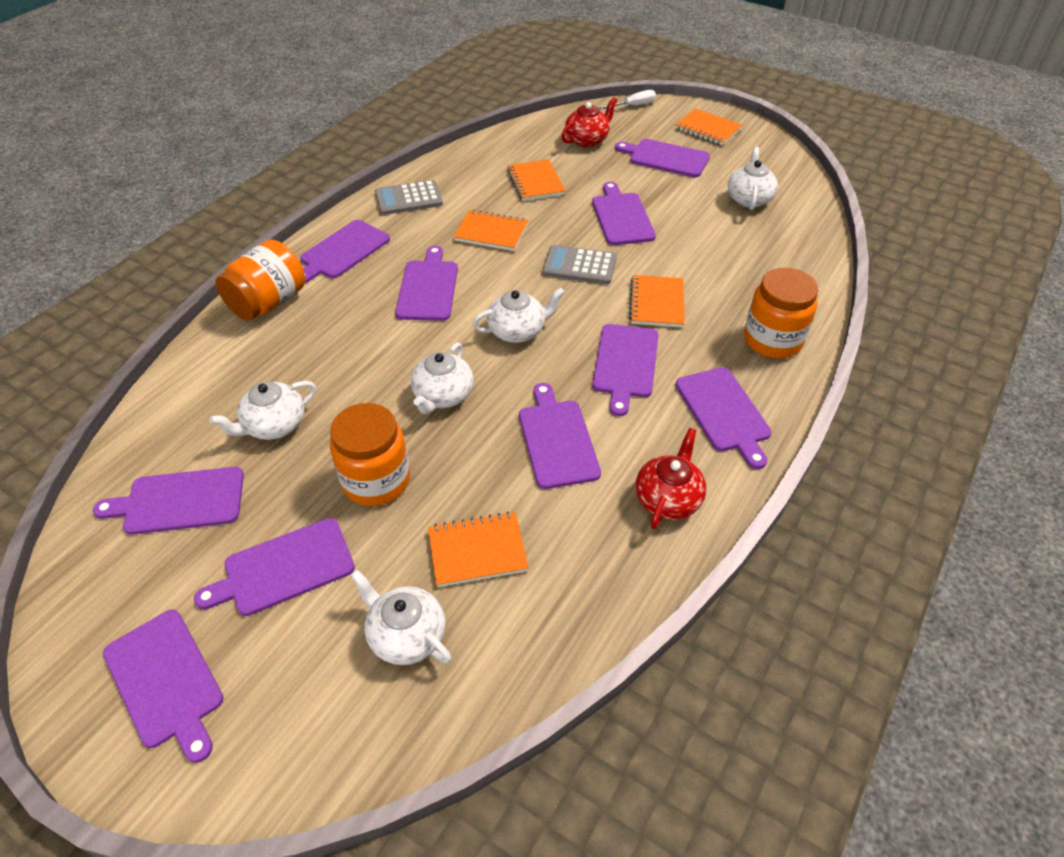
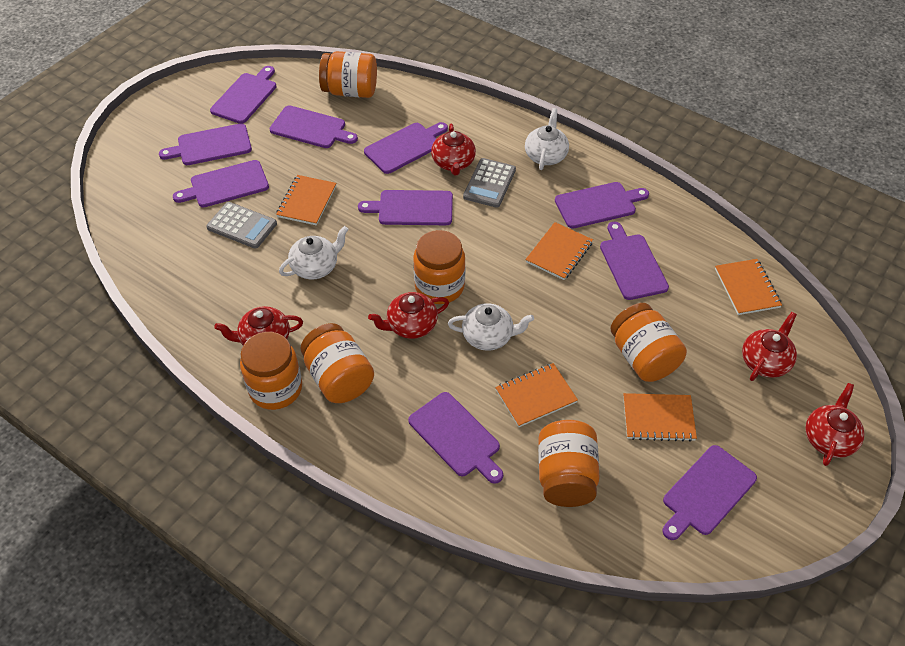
orange jar: [215,239,305,321] [330,403,410,506] [744,268,819,358] = 3 -> [240,332,302,410] [300,323,374,403] [319,51,377,98] [413,230,465,304] [538,420,600,507] [610,303,687,382] = 6
red teapot: [561,97,617,147] [636,428,706,529] = 2 -> [214,306,303,345] [368,292,449,339] [431,124,476,175] [742,312,797,381] [805,383,864,466] = 5
white screwdriver: [598,90,656,110] = 1 -> none = 0
white teapot: [209,381,316,440] [350,570,451,665] [410,343,474,414] [472,288,565,343] [728,147,778,210] = 5 -> [279,226,349,280] [448,303,534,351] [525,108,569,170] = 3

